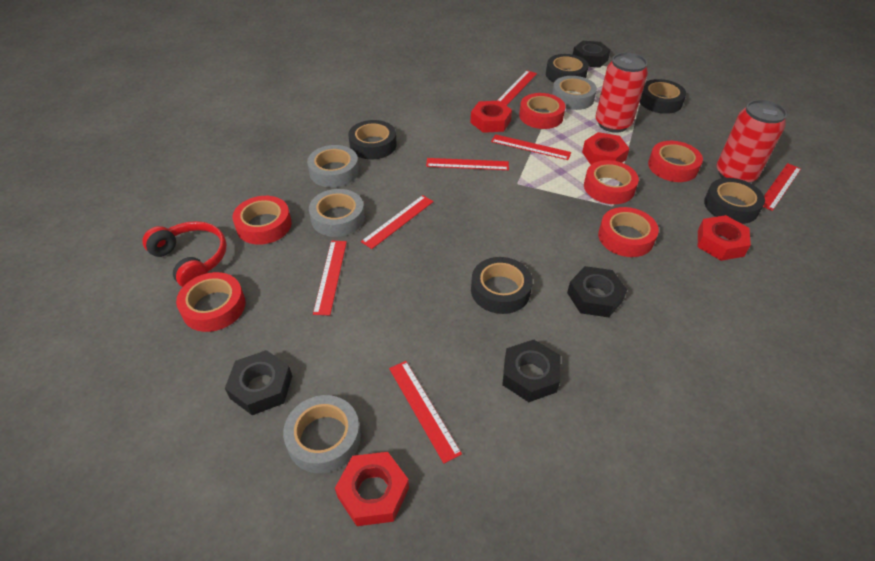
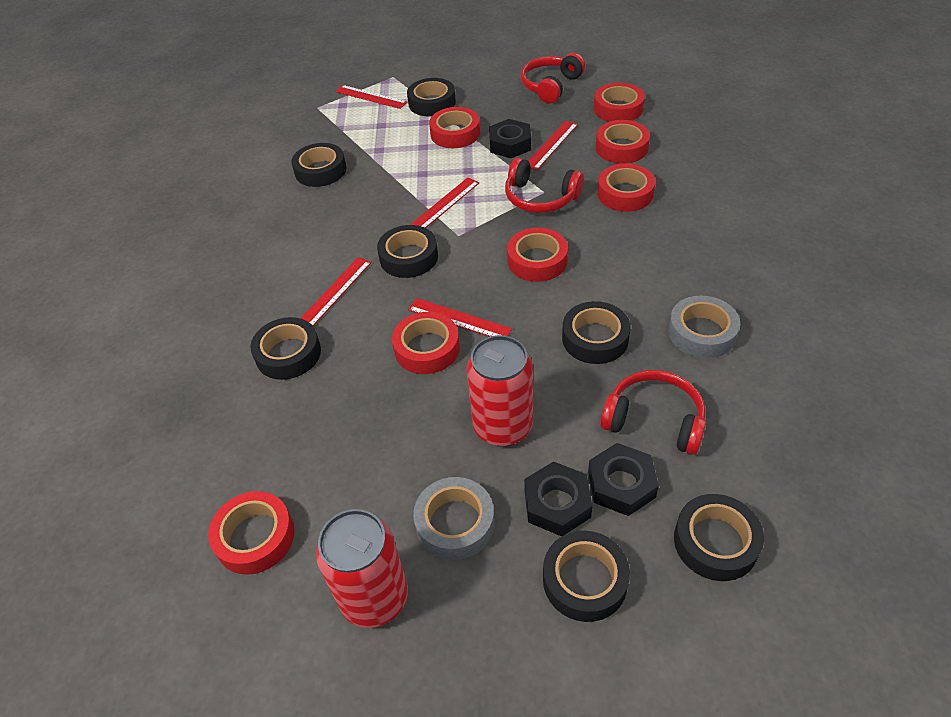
black nut: [225,350,292,415] [502,340,560,402] [567,266,627,317] [573,41,611,68] = 4 -> [489,119,531,158] [524,461,592,537] [588,443,659,516] = 3
black tape: [348,120,397,159] [471,257,533,314] [546,54,589,82] [640,79,686,114] [704,178,765,224] = 5 -> [251,317,321,380] [291,143,347,187] [377,225,438,278] [407,78,456,116] [543,531,630,622] [562,301,631,364] [674,494,764,581] = 7
grey tape: [283,395,361,473] [307,145,359,187] [309,189,365,237] [552,76,597,110] = 4 -> [413,477,495,560] [668,296,740,358] = 2
red headphones: [142,221,227,287] = 1 -> [505,158,584,213] [520,53,585,103] [600,370,706,455] = 3
red nut: [335,452,409,526] [470,101,512,133] [582,132,630,165] [698,215,751,261] = 4 -> none = 0
red ruler: [313,240,347,316] [361,195,434,249] [389,361,462,464] [426,158,509,170] [491,134,571,160] [497,70,537,106] [763,163,801,211] = 7 -> [300,257,371,326] [335,85,407,109] [408,298,512,337] [410,177,479,228] [529,121,578,170] = 5
red tape: [176,272,245,332] [232,196,292,245] [519,93,566,129] [584,160,639,204] [598,207,659,257] [648,141,703,182] = 6 -> [208,491,295,575] [392,312,460,374] [429,107,480,148] [507,228,568,282] [594,83,645,122] [596,120,650,164] [597,164,655,212] = 7

